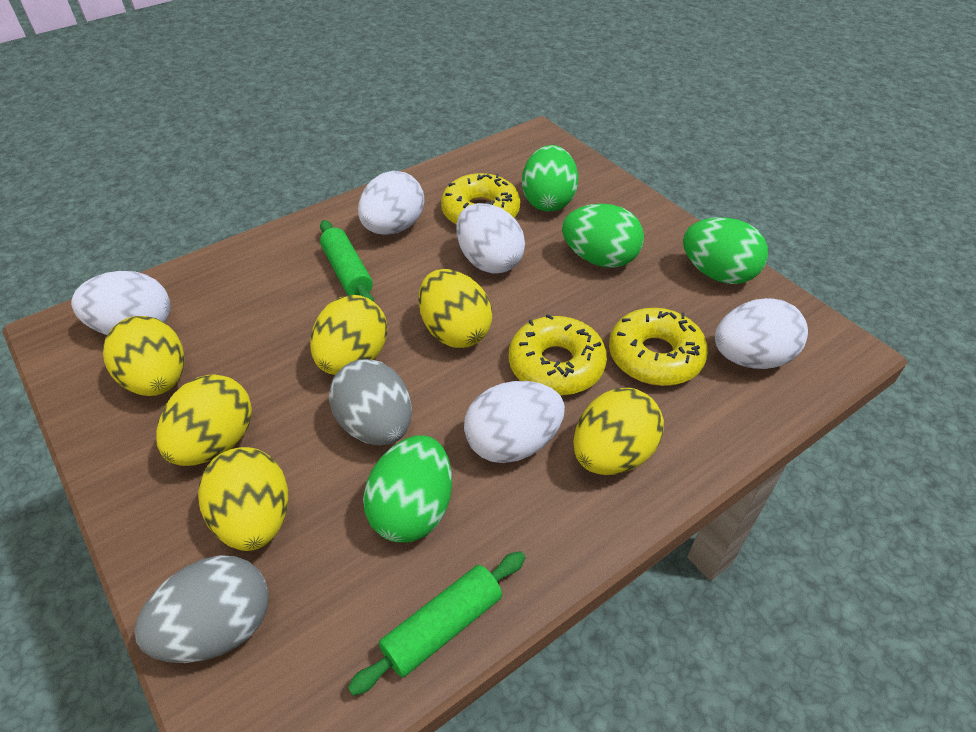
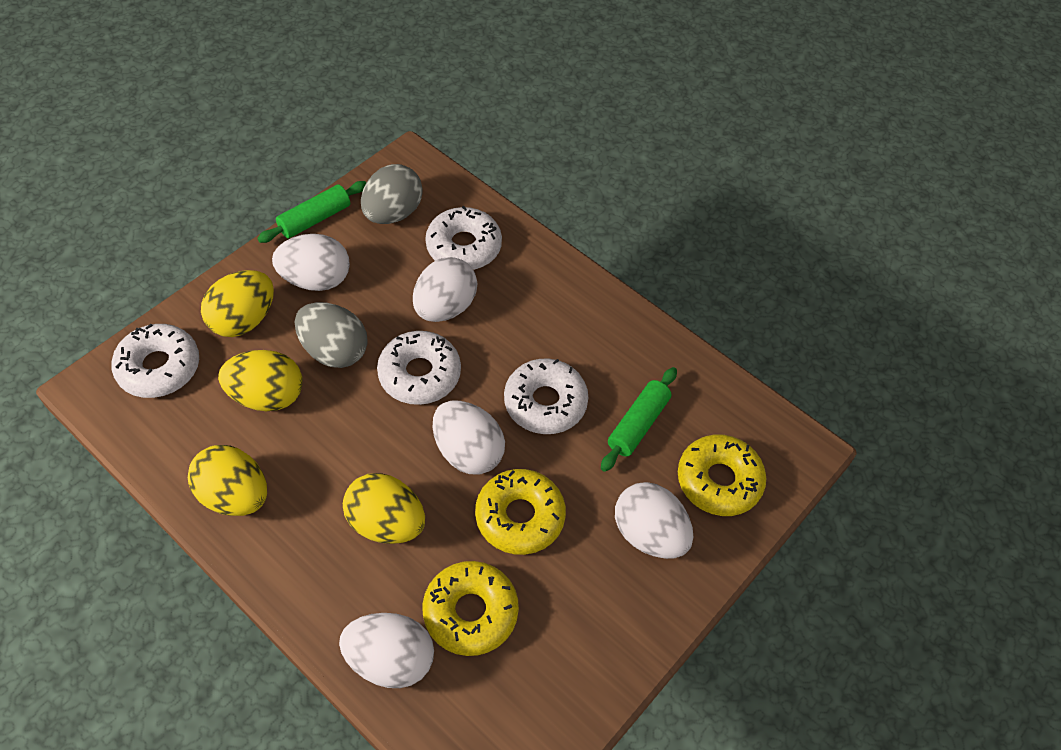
green egg: [363,435,452,542] [522,145,578,212] [562,204,644,268] [683,217,768,284] = 4 -> none = 0
white donut: none = 0 -> [111,324,199,398] [377,331,461,405] [425,206,502,270] [504,359,589,434] = 4
yellow egg: [103,316,184,396] [156,375,252,466] [198,447,288,551] [310,295,387,375] [419,269,492,348] [573,388,664,475] = 6 -> [188,445,267,516] [201,270,274,337] [218,350,303,411] [343,473,425,544] = 4

